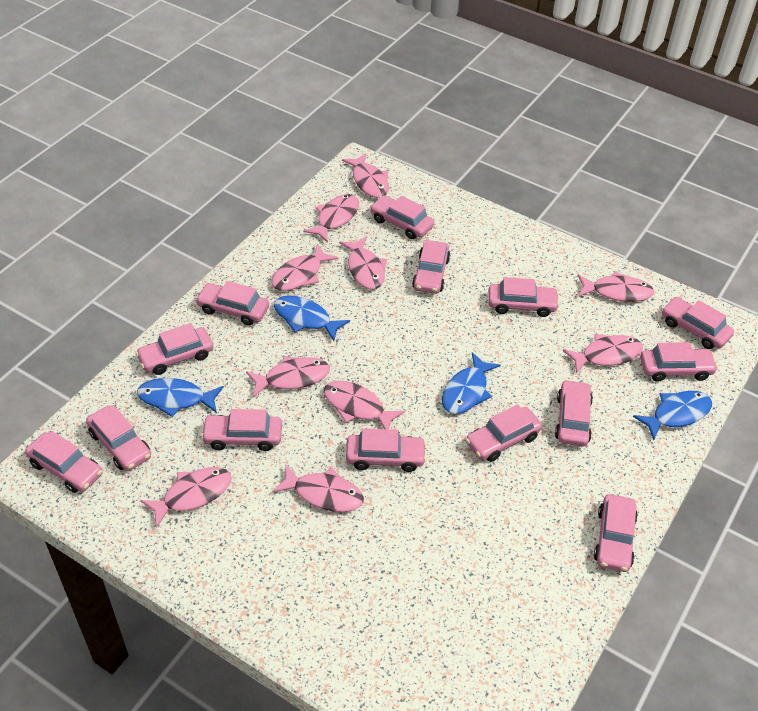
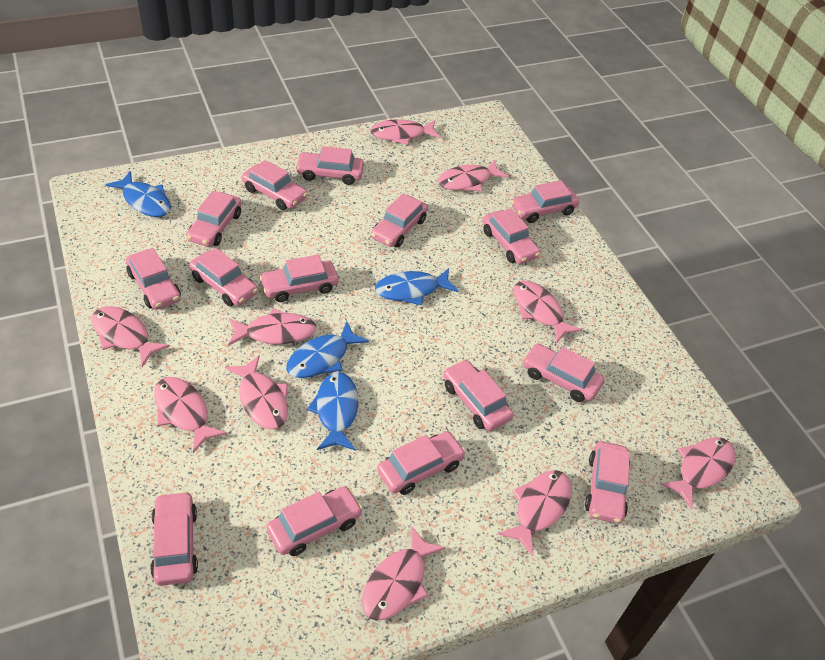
pink car: [25,431,103,493] [86,406,151,471] [135,323,214,375] [196,281,269,326] [201,409,282,451] [346,428,426,472] [370,195,434,239] [412,240,450,294] [465,404,542,462] [488,277,559,317] [555,380,593,447] [594,494,638,572] [640,342,718,382] [662,297,734,349] = 14 -> [126,248,181,310] [150,491,198,586] [186,190,242,247] [189,248,258,306] [242,160,308,210] [260,254,339,302] [266,486,363,556] [295,146,364,185] [371,193,428,247] [377,431,466,495] [443,359,513,431] [483,208,541,264] [511,180,579,223] [523,343,604,402] [585,441,630,524] = 15

